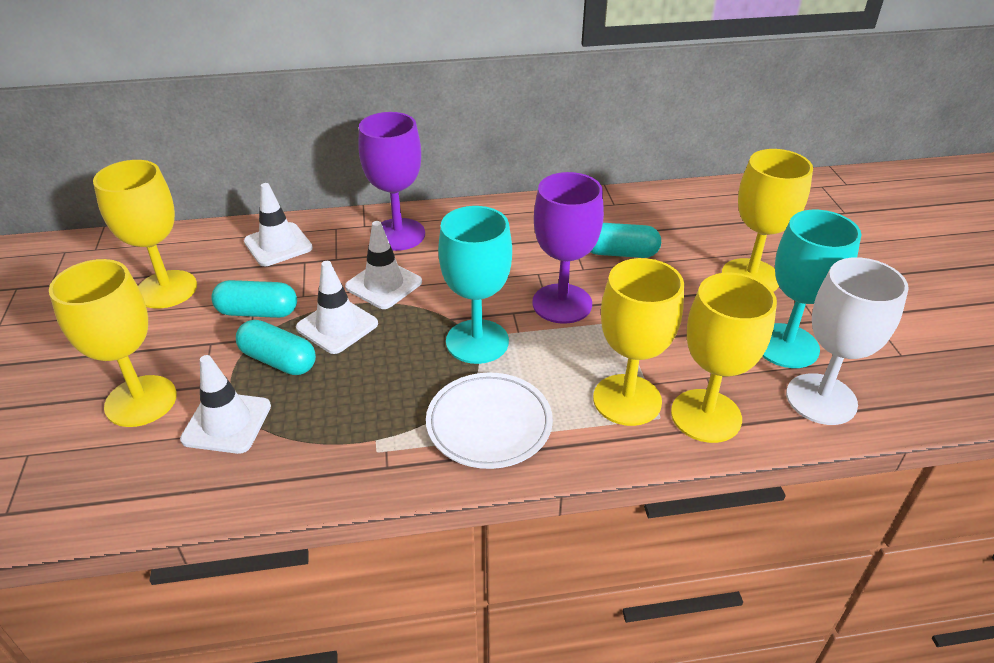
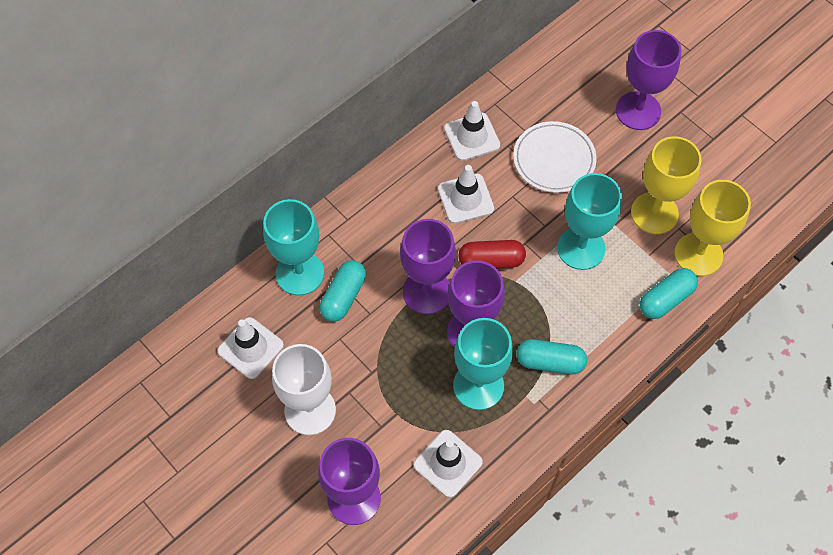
purple goblet: [358,112,425,251] [532,172,604,324] = 2 -> [318,438,381,525] [400,219,456,314] [447,260,505,348] [616,30,681,130] = 4
red capsule: none = 0 -> [458,240,526,269] = 1
turquoise goblet: [438,206,512,364] [762,210,862,368] = 2 -> [263,199,324,296] [453,318,513,410] [557,173,622,270] = 3
yellow goblet: [49,259,177,427] [93,160,197,308] [593,258,684,426] [671,273,777,443] [721,149,813,292] = 5 -> [631,136,702,234] [675,180,751,276] = 2

